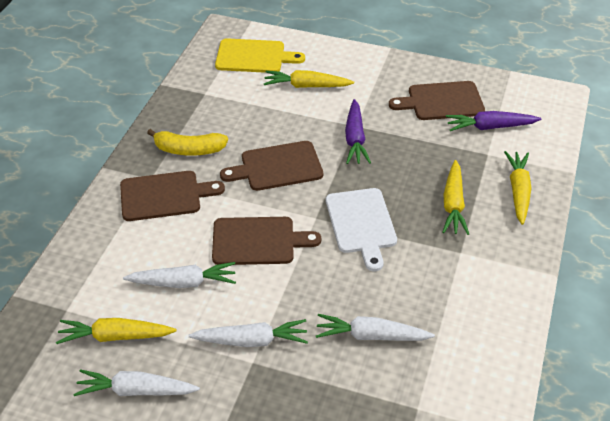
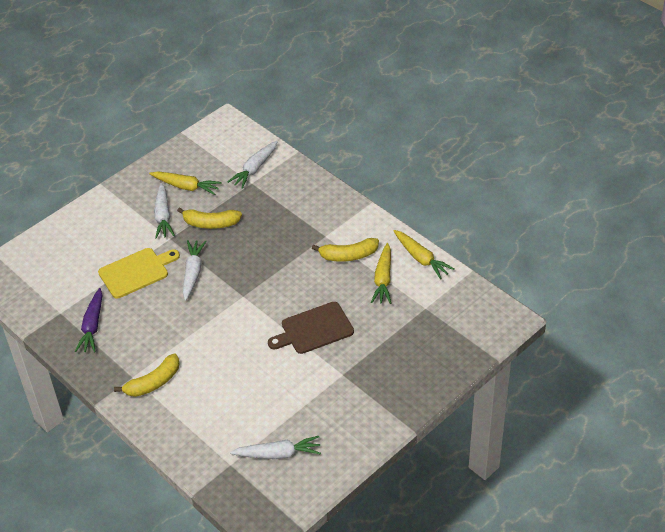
brown cutting board: [120,171,225,221] [212,217,321,265] [220,141,323,191] [389,81,485,120] = 4 -> [268,302,354,354] = 1
purple carrot: [345,99,371,164] [446,111,541,131] = 2 -> [75,288,102,352] = 1
white cutting board: [326,188,397,271] = 1 -> none = 0
yellow banana: [147,129,228,156] = 1 -> [114,354,180,397] [177,207,242,229] [312,238,379,262] = 3
yellow carrot: [56,318,177,344] [264,70,354,88] [442,160,469,235] [504,151,532,225] = 4 -> [149,171,222,195] [371,243,391,304] [393,230,455,279] = 3

